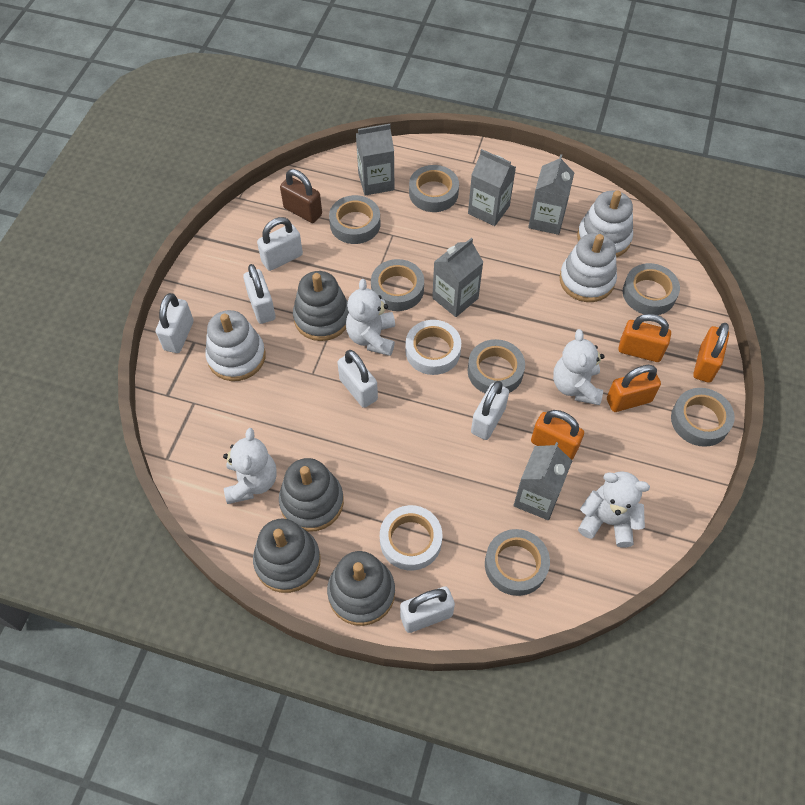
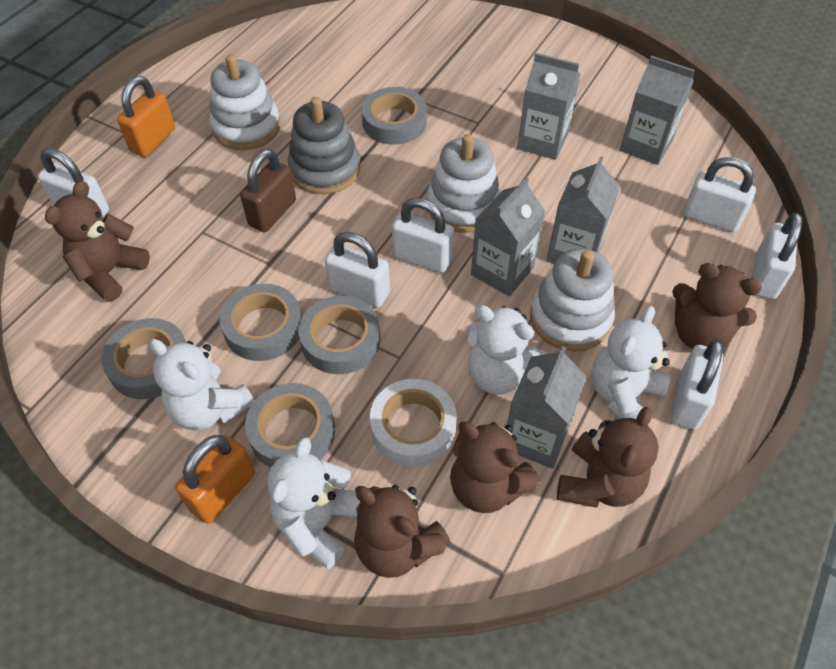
brown teddy bear: none = 0 -> [45,181,150,302] [354,485,450,578] [450,422,539,513] [557,407,659,508] [672,263,762,349] = 5
grey stacking toy: [253,519,321,593] [279,458,344,532] [293,271,349,341] [327,551,395,626] = 4 -> [288,97,360,194] = 1
grey tape: [329,195,380,244] [371,259,424,311] [409,165,459,212] [467,339,525,393] [485,529,550,596] [623,263,680,315] [671,388,735,447] = 7 -> [101,318,186,399] [220,284,302,361] [245,383,335,468] [299,296,380,374] [362,87,427,145] = 5
orange padlock: [531,410,584,460] [607,365,661,412] [618,314,671,362] [693,323,729,383] = 4 -> [117,76,175,157] [175,435,255,524] = 2
white tape: [380,505,442,571] [405,320,461,375] = 2 -> [370,379,457,467] = 1

